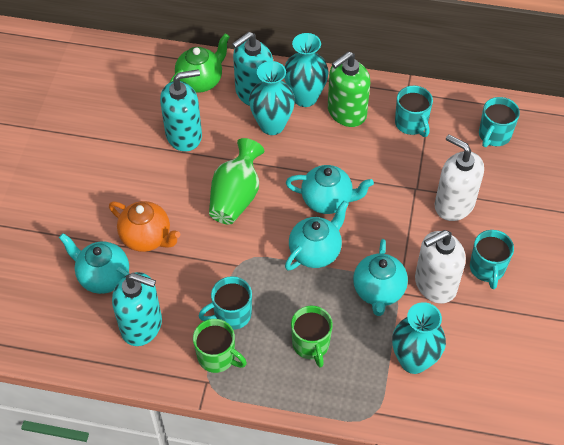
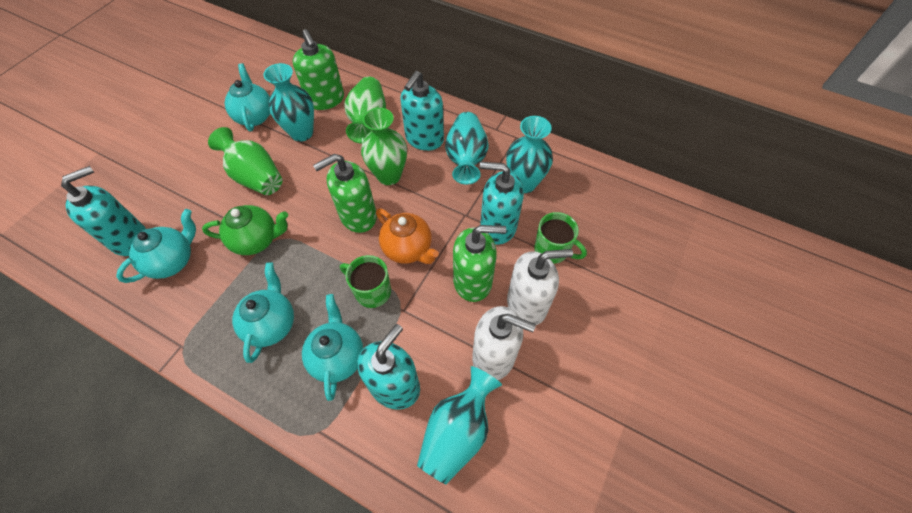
green soap dispenser: [328,51,370,127] = 1 -> [293,29,344,110] [313,154,377,233] [453,225,506,302] = 3
green vase: [209,138,264,224] = 1 -> [208,127,283,195] [344,77,386,143] [361,108,407,185] = 3
turquoise mug: [198,276,252,330] [395,86,433,137] [470,230,514,289] [479,97,520,147] = 4 -> none = 0
turquoise soap dispenser: [112,272,162,346] [160,69,202,152] [232,32,273,106] = 3 -> [61,166,146,256] [357,324,420,410] [400,71,444,151] [480,162,524,245] = 4
turquoise vase: [249,61,295,135] [284,33,329,107] [392,302,446,374] = 3 -> [263,63,314,142] [417,366,502,485] [445,112,489,185] [506,116,553,193] = 4

